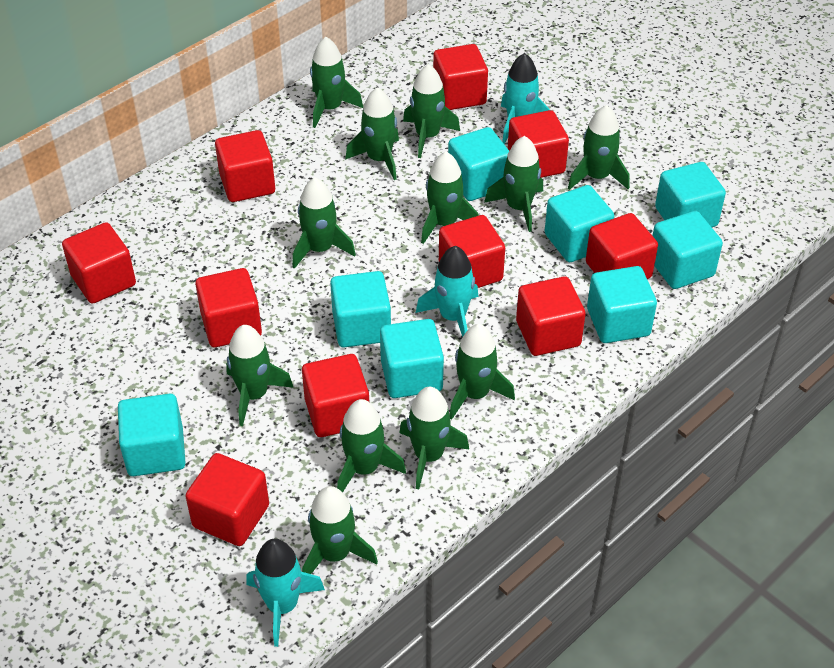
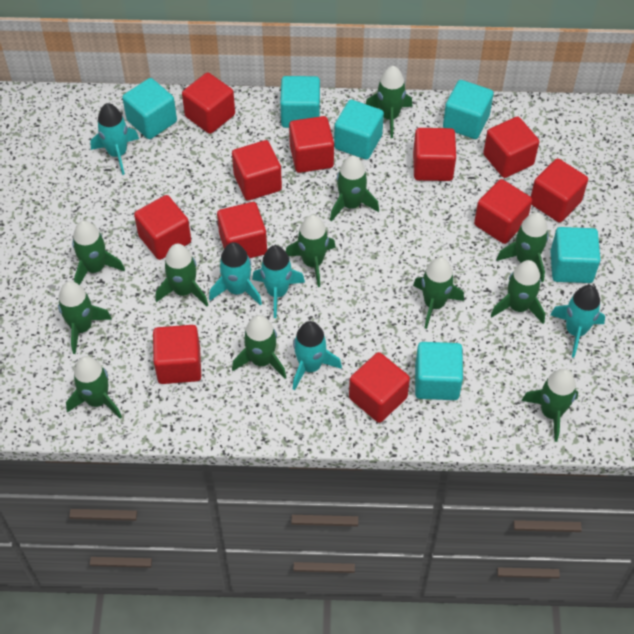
red cube: [62,222,136,304] [185,453,269,546] [195,268,262,347] [215,130,275,202] [302,354,369,437] [433,44,488,110] [439,215,505,288] [508,110,569,178] [516,276,586,356] [586,213,658,279] = 10 -> [134,195,191,260] [153,325,201,384] [182,73,235,134] [217,202,267,258] [232,140,282,201] [289,116,334,173] [349,352,410,423] [413,128,456,181] [474,179,532,244] [483,116,539,178] [531,159,588,223] = 11
turquoise cube: [118,394,186,476] [330,271,391,347] [380,319,444,398] [448,127,509,201] [545,185,614,262] [587,266,657,343] [652,211,723,289] [655,162,726,227] = 8 -> [122,78,177,139] [280,76,320,128] [334,100,384,160] [415,342,463,400] [443,80,494,139] [550,227,601,283] = 6
turquoise rocket: [246,539,325,647] [416,246,478,337] [501,53,550,144] = 3 -> [90,103,139,175] [209,242,262,306] [252,245,305,318] [293,321,342,390] [550,285,605,358] = 5

